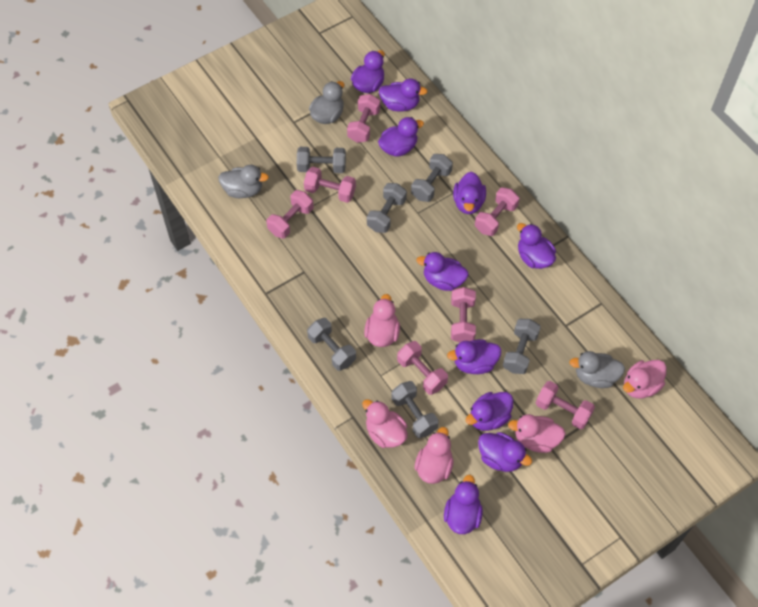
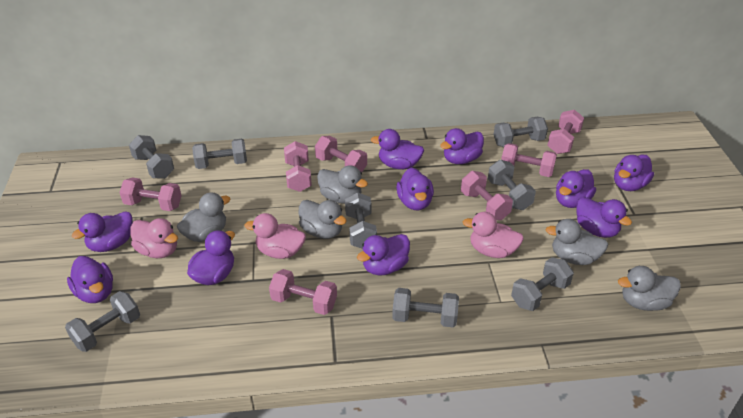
grey duck: [218,165,269,198] [309,81,344,124] [569,351,625,388] = 3 -> [177,192,230,242] [299,200,347,239] [317,165,368,203] [545,219,608,265] [618,266,681,311] = 5
grey dumbbell: [297,147,346,173] [307,318,356,371] [367,183,407,233] [391,381,439,438] [411,154,453,202] [503,319,541,374] = 6 -> [65,291,140,352] [129,135,174,179] [192,139,247,169] [345,192,377,249] [392,288,459,327] [488,160,536,210] [493,117,548,147] [511,257,574,311] = 8
pink duck: [362,399,408,448] [364,294,400,347] [415,427,454,484] [508,414,566,453] [623,360,667,398] = 5 -> [130,218,178,258] [245,213,306,259] [462,212,524,258] = 3

